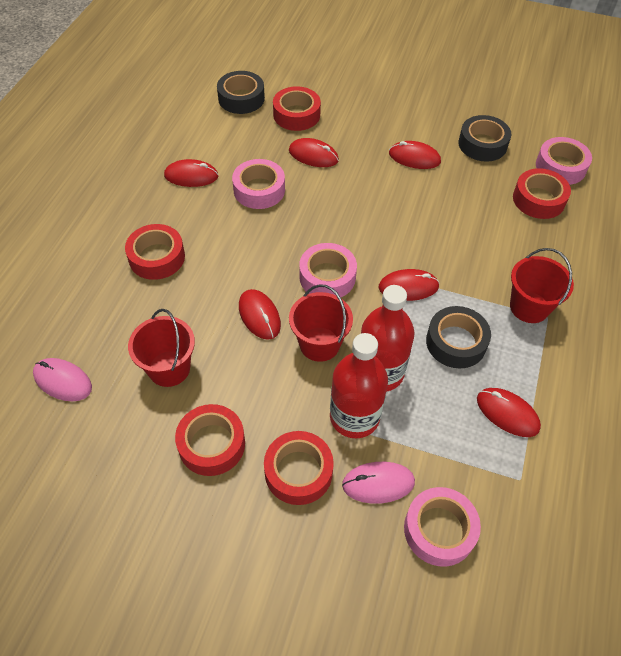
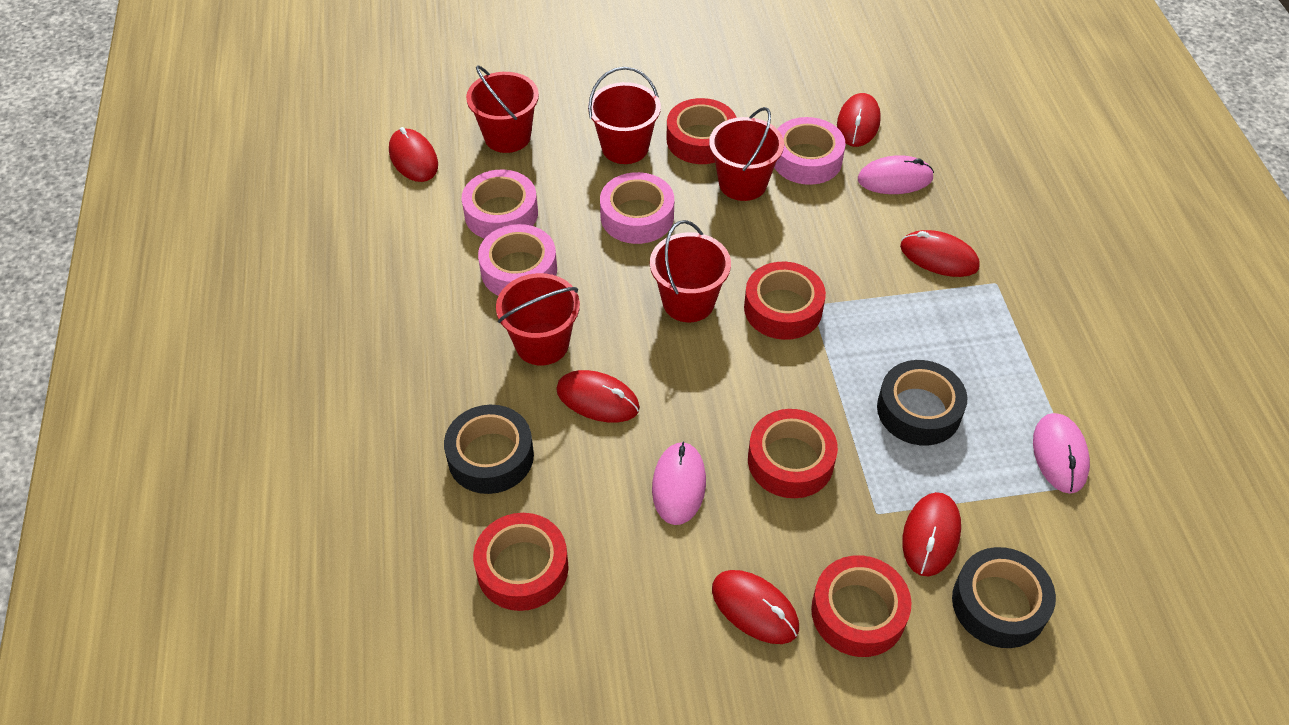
pink mouse: [33,358,92,401] [342,462,415,504] = 2 -> [652,441,706,525] [858,155,934,194] [1033,413,1090,494] = 3
red bottle: [330,333,388,438] [361,285,415,392] = 2 -> none = 0
red bucket: [128,309,195,387] [289,284,353,362] [510,248,574,323] = 3 -> [466,65,539,153] [496,273,580,365] [588,67,661,164] [650,220,731,322] [709,107,784,201] = 5

